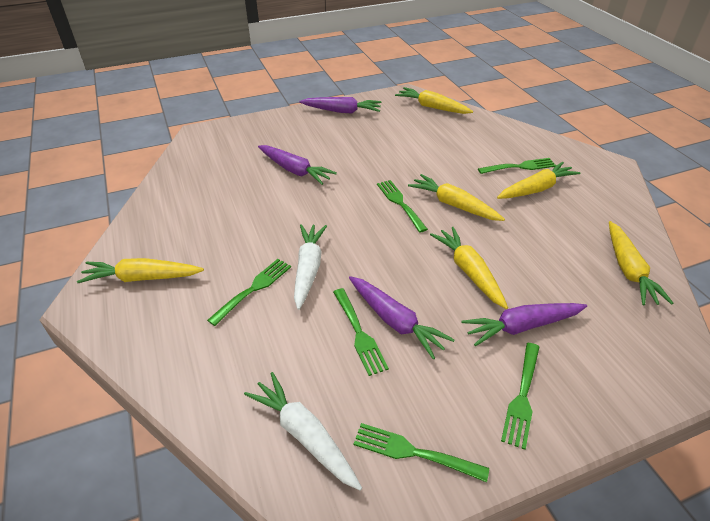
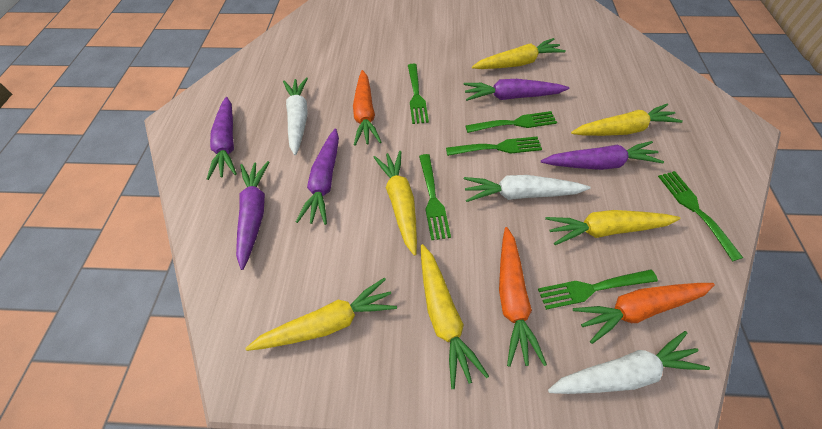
orange carrot: none = 0 -> [353,70,381,146] [499,227,547,367] [573,283,715,344] = 3
purple carrot: [258,145,337,185] [299,97,381,114] [349,276,455,359] [462,303,587,346] = 4 -> [207,97,237,180] [236,161,269,270] [296,129,339,225] [464,79,569,101] [541,141,664,170] = 5
white carrot: [244,372,362,490] [294,224,327,310] = 2 -> [283,78,308,155] [464,175,591,202] [548,331,710,394] = 3

